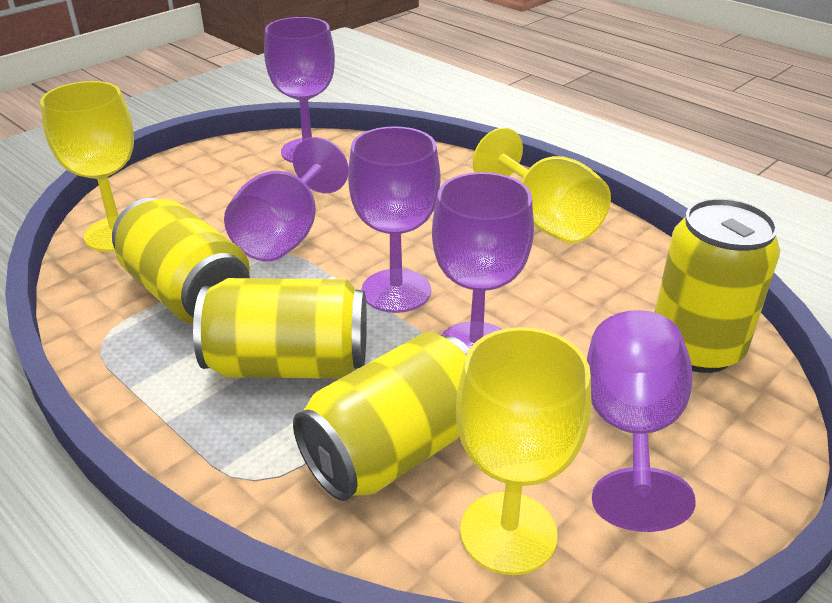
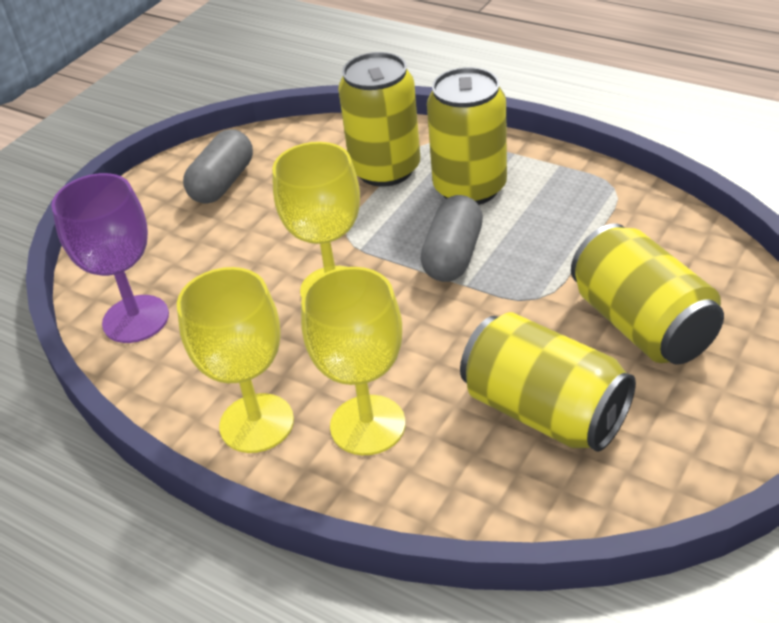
grey capsule: none = 0 -> [183,129,253,204] [420,195,483,282] = 2
purple goblet: [224,137,349,262] [264,17,335,163] [348,126,440,313] [432,172,534,348] [587,310,696,532] = 5 -> [51,173,169,343] = 1

